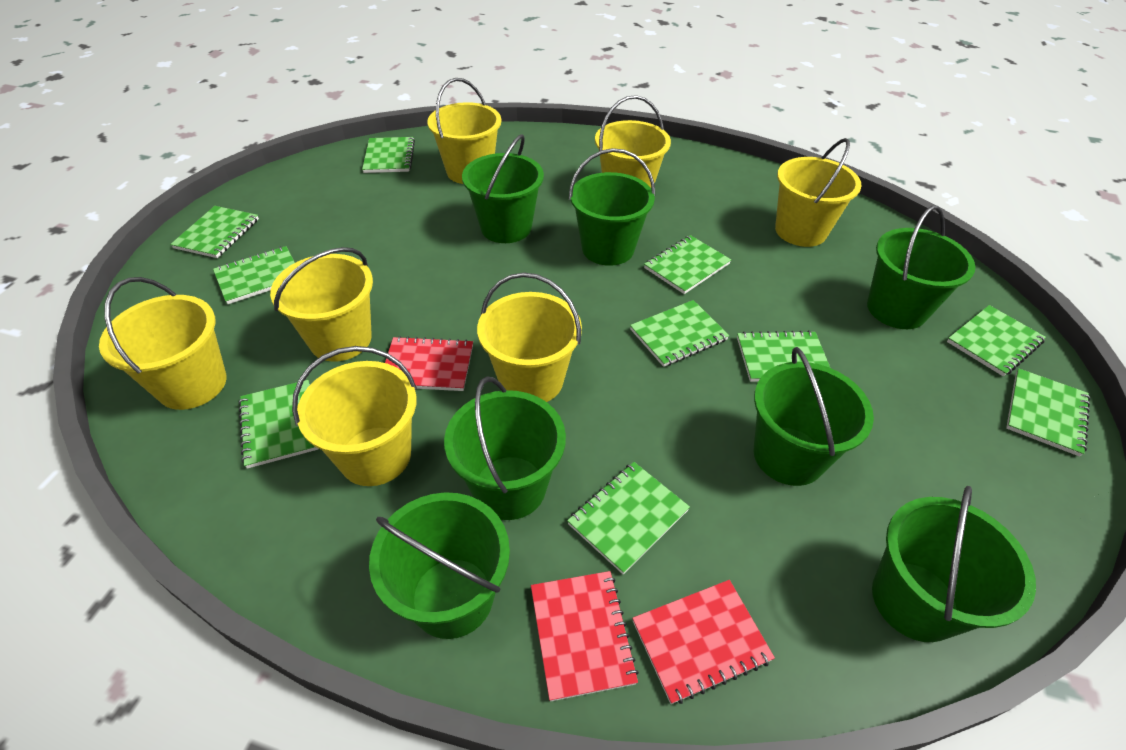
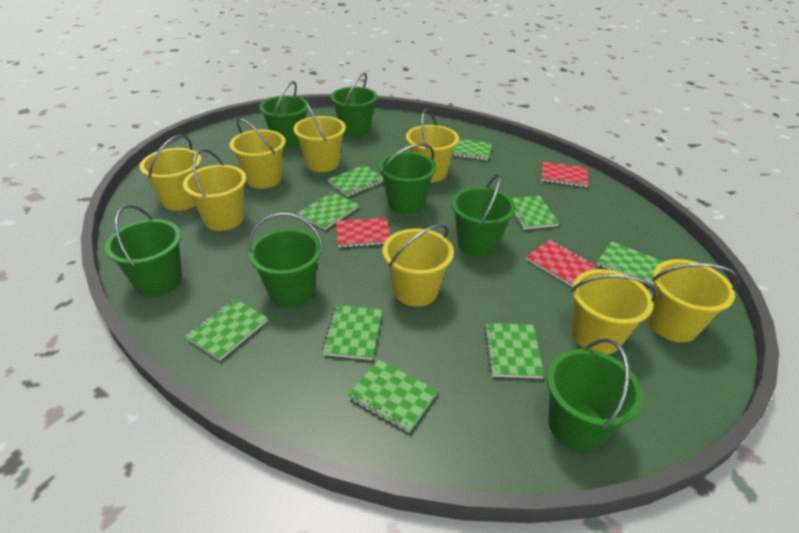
green notebook: [170,206,259,258] [213,246,295,304] [239,380,319,469] [362,137,415,173] [567,462,690,574] [630,300,729,367] [644,235,731,294] [737,330,830,382] [947,305,1046,376] [1006,368,1090,457] = 10 -> [185,298,268,361] [297,192,359,230] [322,305,382,360] [328,165,384,197] [348,360,438,433] [453,139,493,161] [484,323,544,378] [511,196,559,230] [597,241,664,285] = 9
yellow bucket: [99,277,227,410] [270,247,373,362] [292,346,417,486] [427,78,501,184] [477,272,582,402] [595,95,671,188] [775,138,862,247] = 7 -> [139,135,201,211] [183,149,247,231] [230,118,286,189] [293,102,346,172] [382,224,454,307] [406,109,459,182] [571,269,657,354] [648,259,740,342] = 8

